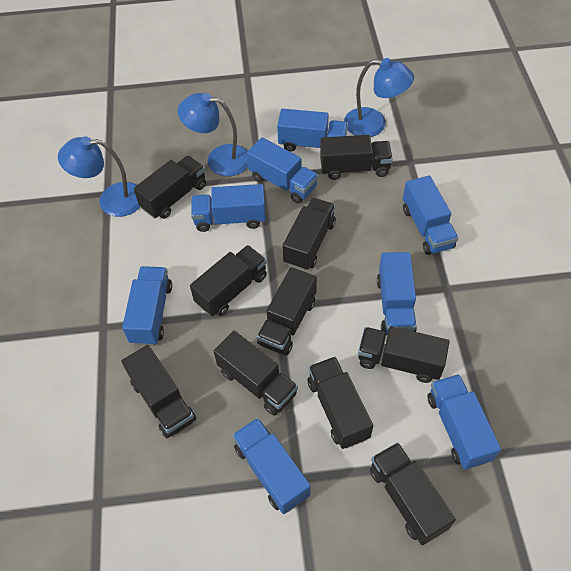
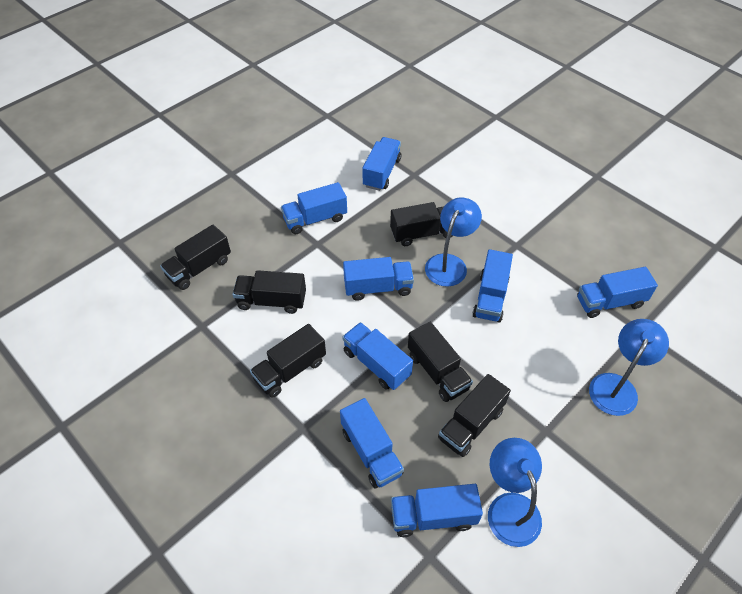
black truck: [122,345,196,438] [134,156,206,219] [190,245,267,316] [214,331,298,416] [257,267,317,355] [283,198,336,271] [308,357,373,449] [320,135,393,180] [358,326,449,383] [370,442,456,545] = 10 -> [160,224,231,290] [233,270,306,314] [250,324,326,398] [390,202,453,246] [408,322,473,402] [438,374,511,457] = 6

